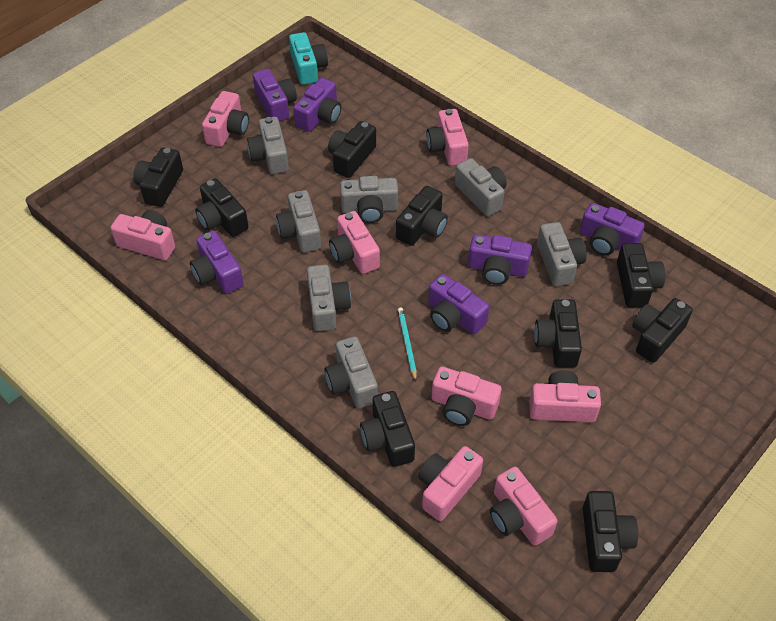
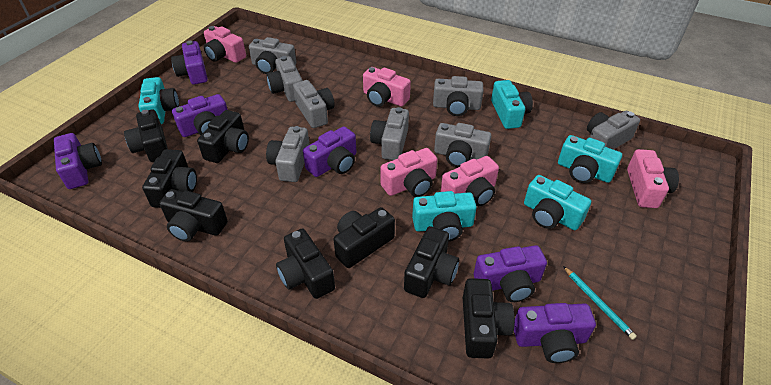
black camera: [133,148,183,207] [195,178,249,237] [328,121,376,178] [360,391,415,467] [396,186,448,246] [534,299,582,368] [583,491,638,572] [617,243,665,307] [632,298,693,363] = 9 -> [124,109,168,162] [142,149,197,208] [159,189,228,242] [197,110,249,163] [276,228,335,299] [333,207,395,268] [404,226,459,298] [463,278,515,359] = 8
grey camera: [247,117,289,174] [276,190,321,252] [307,265,351,331] [325,336,378,408] [340,176,398,223] [455,158,507,216] [537,222,587,286] = 7 -> [249,37,296,74] [266,126,310,182] [267,56,302,102] [293,80,335,128] [370,107,409,160] [433,76,483,116] [434,123,491,167] [587,111,640,149] = 8
pink camera: [111,210,175,260] [202,91,249,147] [329,211,380,274] [418,446,483,521] [426,109,469,166] [432,367,502,426] [490,467,558,546] [529,371,601,422] = 8 -> [204,26,246,63] [363,67,411,107] [380,148,438,197] [441,156,499,206] [627,149,679,208] = 5
turquoise camera: [289,32,328,85] = 1 -> [138,77,179,124] [412,191,477,242] [491,80,533,129] [524,175,591,230] [558,135,622,183] = 5

